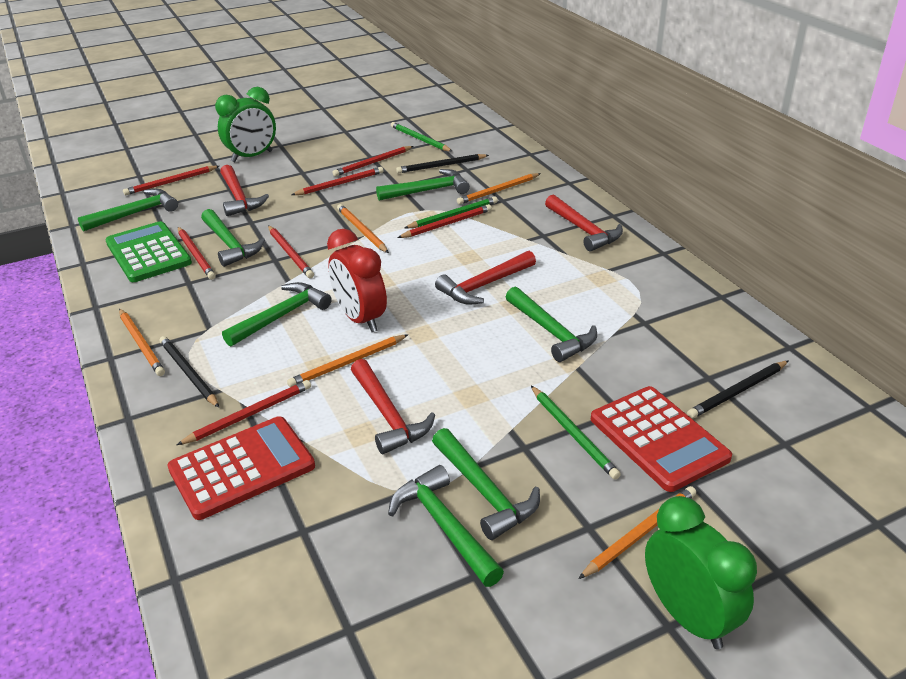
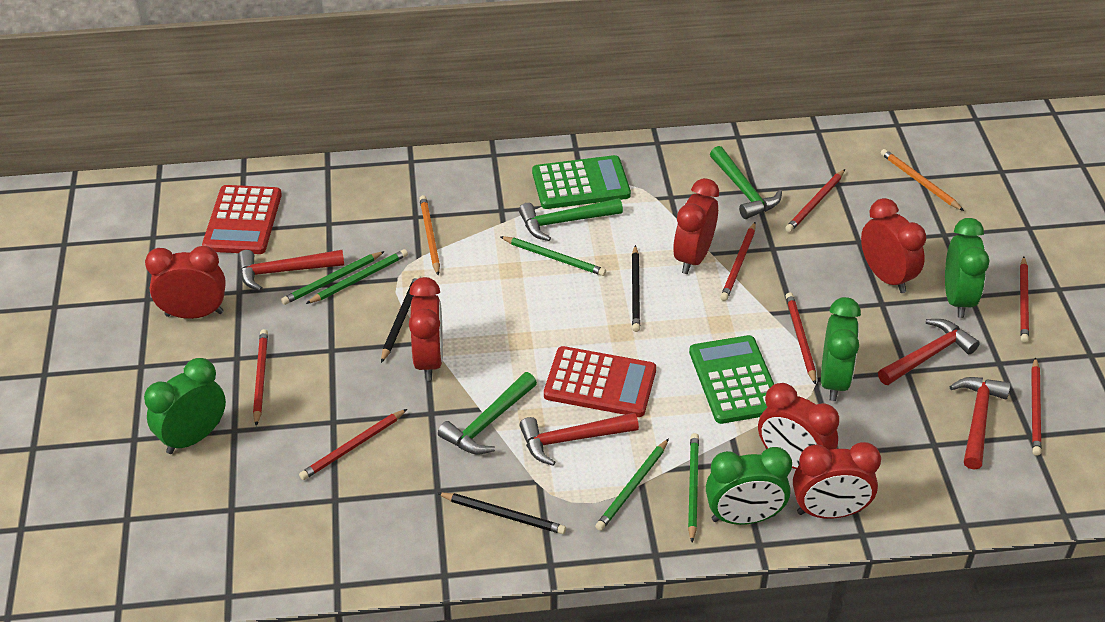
green calculator: [105,221,192,282] = 1 -> [532,155,631,209] [689,335,774,424] = 2
green clock: [215,87,276,162] [645,496,757,649] = 2 -> [144,358,226,454] [706,447,792,525] [821,297,861,401] [945,218,989,318] = 4
green hammer: [78,189,178,232] [201,209,265,267] [222,282,332,347] [376,169,470,201] [388,465,504,587] [432,428,540,540] [506,287,597,362] = 7 -> [438,372,537,455] [519,198,623,241] [710,146,782,219] = 3
green pencil: [391,122,453,152] [405,196,498,228] [531,386,621,480] = 3 -> [281,251,385,305] [306,249,408,304] [500,236,606,276] [595,438,669,531] [688,433,699,542] = 5
orange pencil: [119,309,165,376] [287,335,408,387] [337,204,389,253] [457,173,541,204] [578,486,696,579] = 5 -> [419,195,440,276] [881,149,964,211] = 2
red clock: [327,229,387,332] = 1 -> [145,246,226,319] [409,277,443,381] [673,178,719,274] [758,383,839,469] [793,442,881,519] [861,198,926,293] = 6

